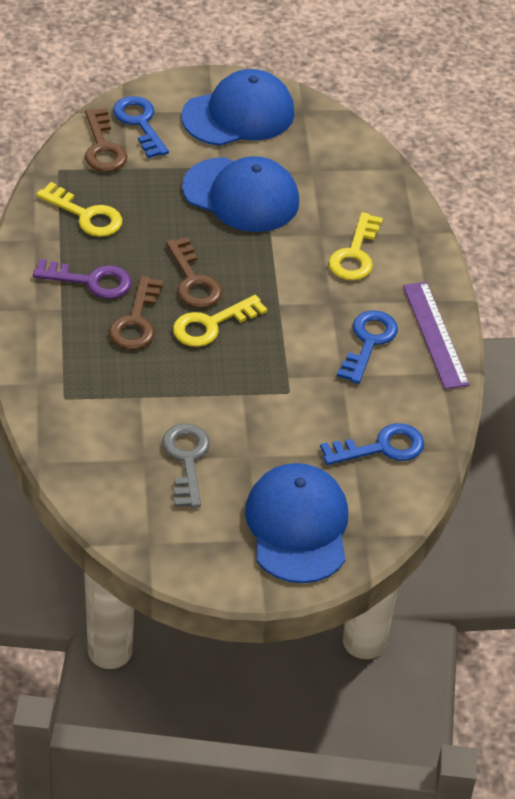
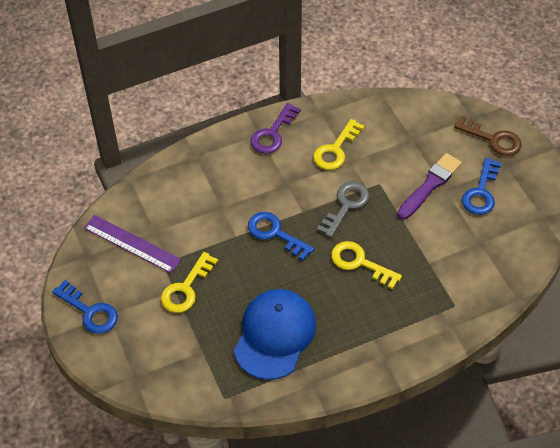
blue cap: [182,69,295,146] [182,156,299,232] [245,463,348,583] = 3 -> [234,289,316,380] = 1
brown key: [85,108,127,172] [109,276,163,350] [166,237,222,308] = 3 -> [454,116,522,156] = 1
purple brush: none = 0 -> [398,153,462,219] = 1

